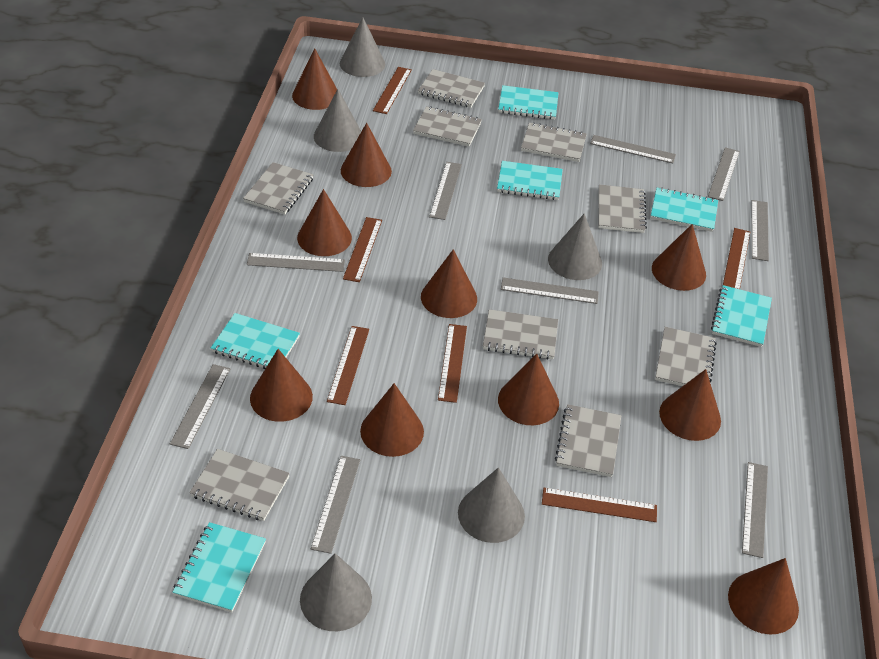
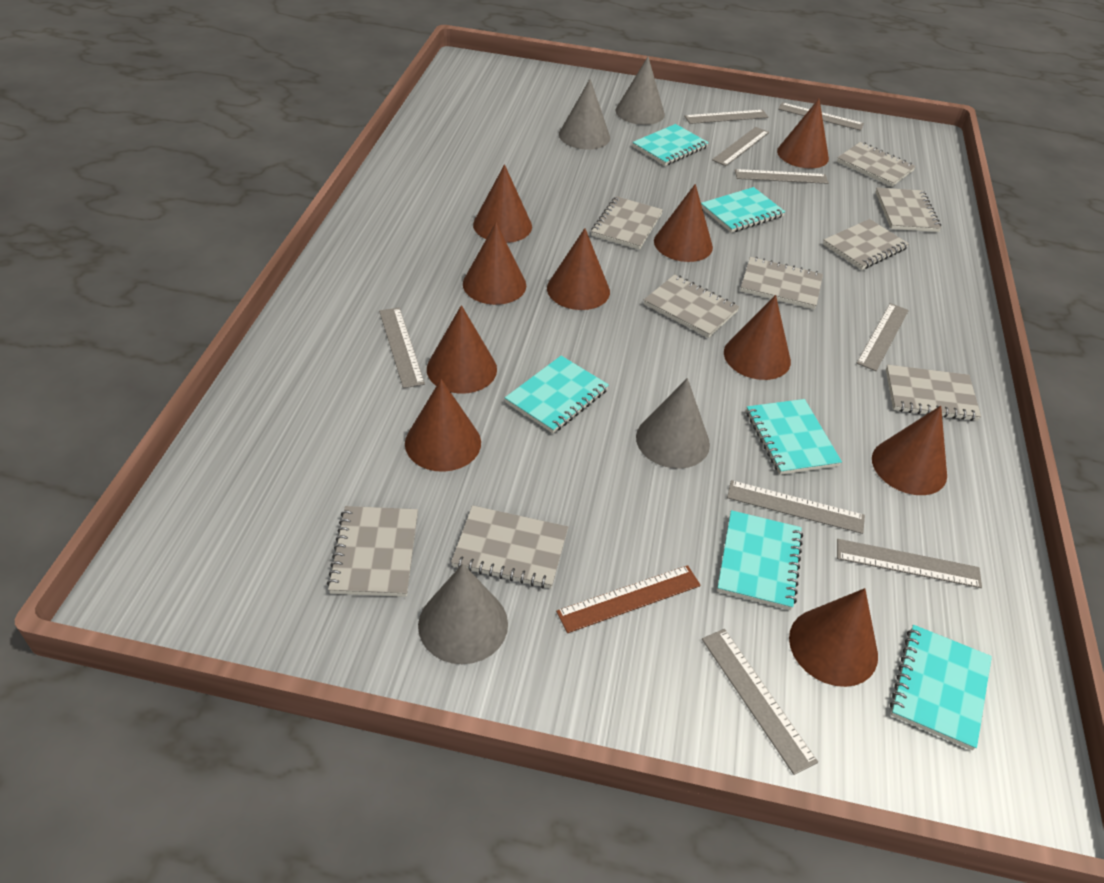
brown ruler: [327,326,369,405] [343,217,382,282] [373,67,412,114] [438,324,467,403] [542,488,657,522] [723,228,750,289] = 6 -> [556,565,701,633] = 1
grey cone: [300,553,372,631] [314,89,361,152] [340,18,385,77] [458,467,525,543] [548,214,602,280] = 5 -> [418,564,508,664] [559,79,610,150] [616,57,665,125] [636,378,710,469] = 4

